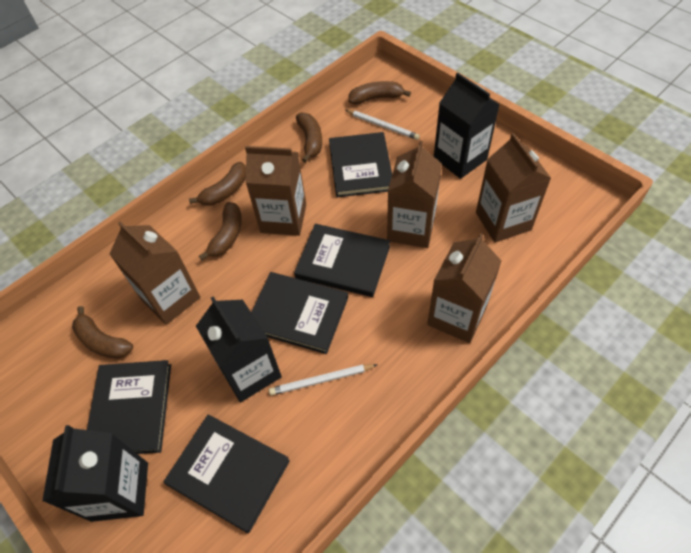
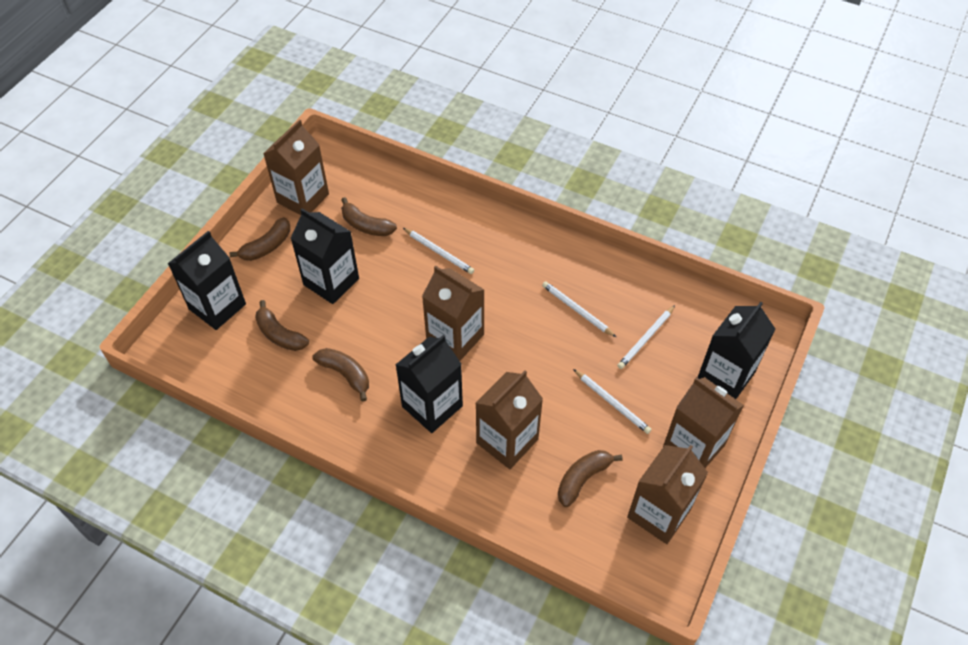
black book: [87,360,171,454] [164,414,290,533] [251,272,348,354] [294,224,390,297] [329,132,392,197] = 5 -> none = 0
black carton: [42,425,148,522] [196,297,282,402] [434,73,500,179] = 3 -> [168,231,246,330] [290,208,359,304] [396,335,463,433] [697,302,775,399] = 4
white pencil: [269,364,378,395] [346,110,420,140] = 2 -> [403,228,474,274] [542,281,616,337] [573,369,651,434] [617,305,675,369] = 4

